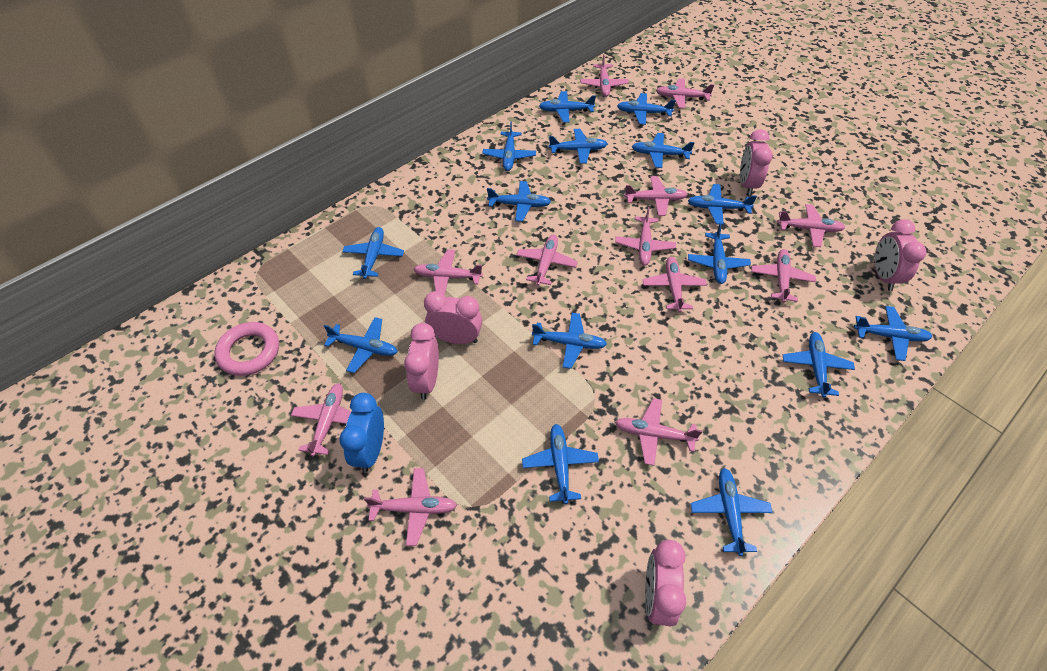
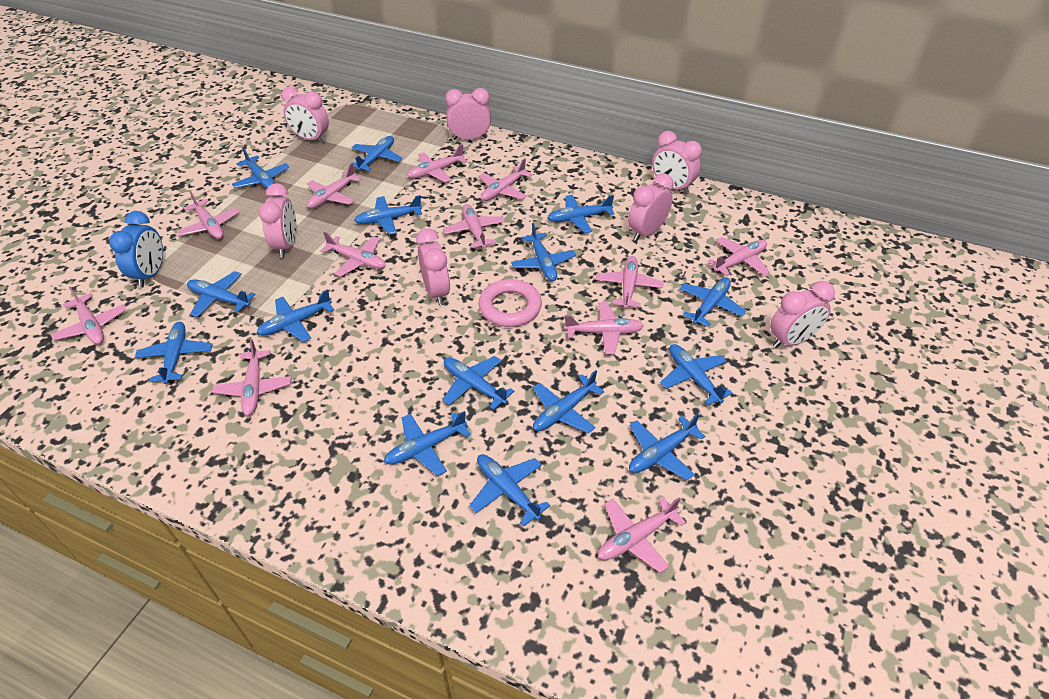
pink clock: [404,323,439,400] [424,291,482,344] [645,540,686,626] [740,129,773,196] [875,219,926,291] = 5 -> [259,183,297,258] [281,87,329,143] [416,228,450,306] [445,88,491,140] [628,173,674,241] [652,131,702,194] [770,281,835,348] = 7

